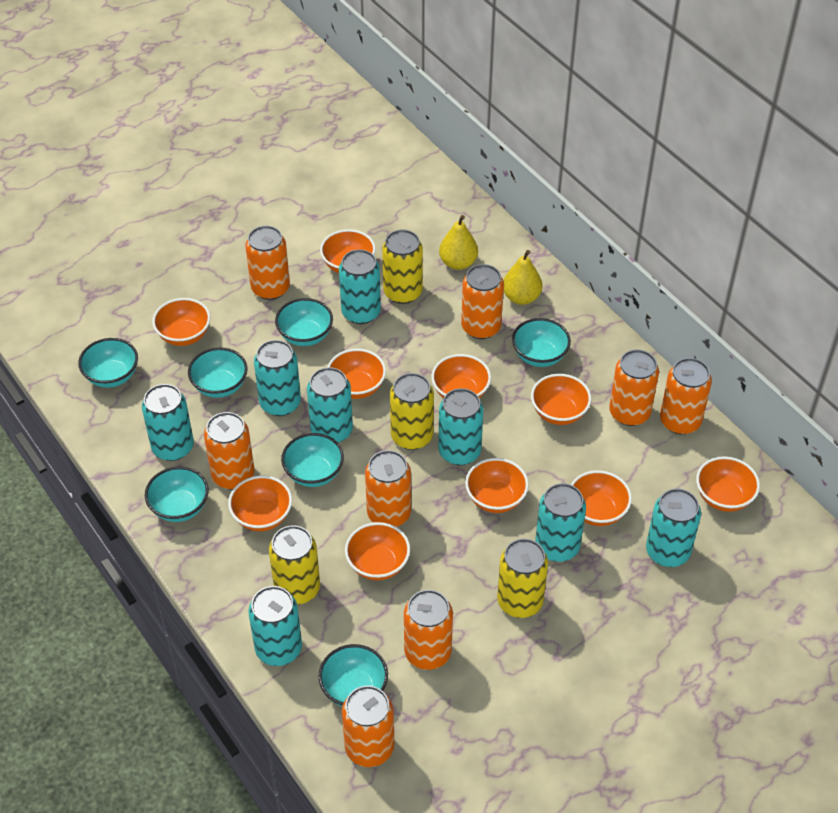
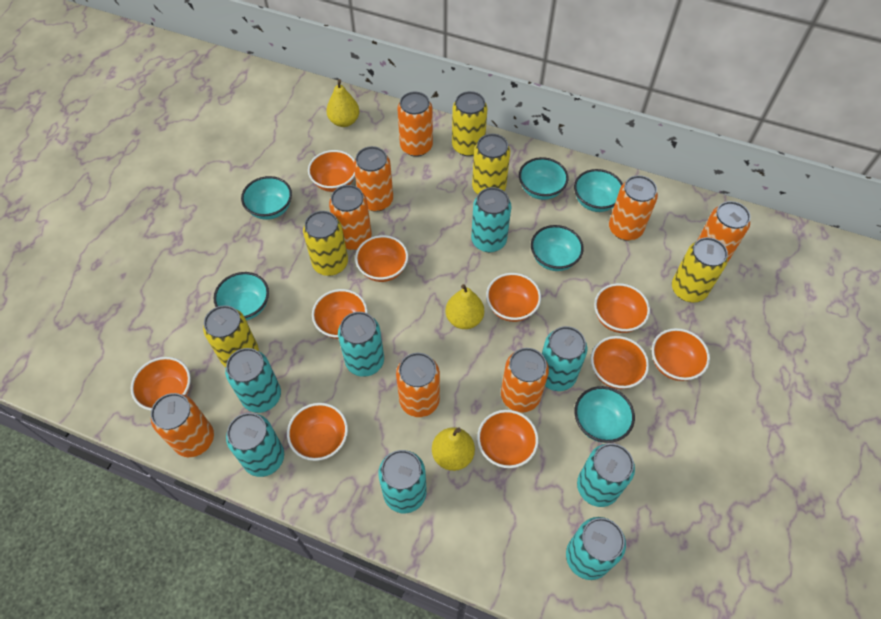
turquoise bowl: [78,338,138,388] [145,466,209,522] [188,348,248,398] [275,298,333,346] [281,433,344,487] [318,644,388,706] [512,318,571,367] = 7 -> [214,272,269,320] [241,176,292,220] [519,157,569,200] [531,225,584,271] [574,169,623,212] [574,386,635,443] = 6
yellow can: [269,525,320,605] [382,229,423,304] [390,373,434,450] [497,539,548,618] = 4 -> [203,305,259,367] [303,211,348,276] [452,91,488,156] [472,134,510,194] [672,237,728,303] = 5
yellow pear: [439,215,478,270] [503,250,542,305] = 2 -> [326,79,359,127] [432,427,475,471] [446,284,484,329] = 3

